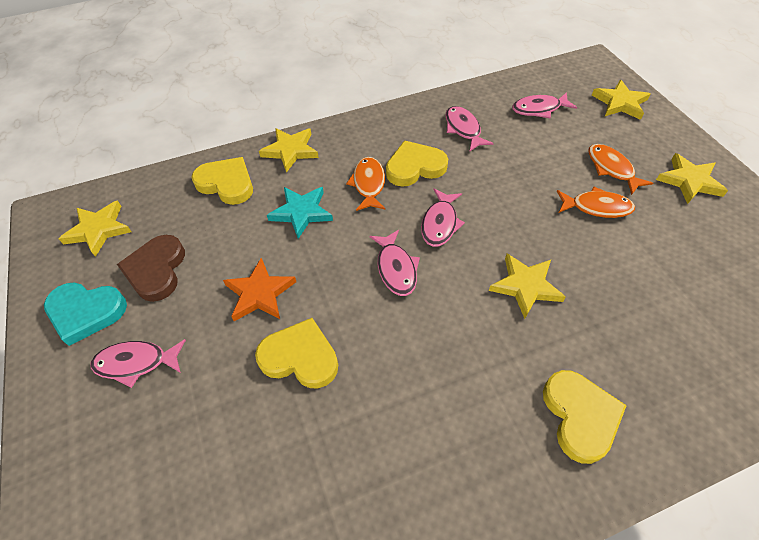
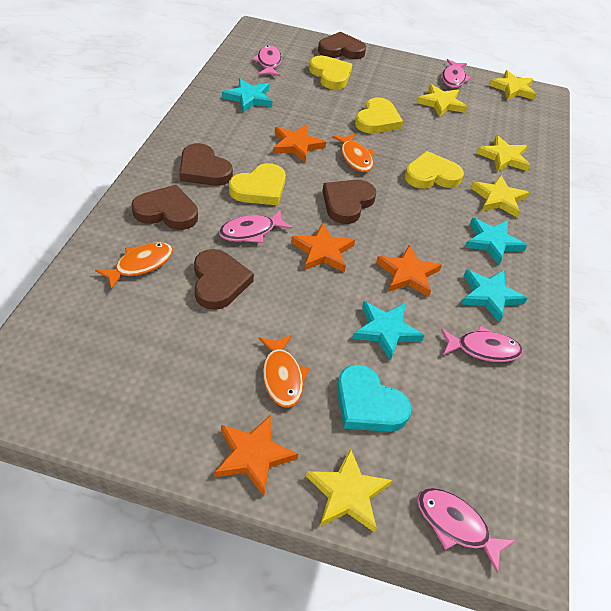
brown heart: [117,235,185,302] = 1 -> [131,185,198,230] [180,143,233,186] [194,249,254,310] [318,32,366,59] [323,180,376,224] = 5
orange star: [223,258,296,321] = 1 -> [215,415,298,496] [273,124,326,162] [291,222,355,272] [376,244,442,297] = 4
turquoise star: [267,187,333,239] = 1 -> [222,78,272,112] [352,302,425,361] [461,270,527,323] [465,218,527,265] = 4

